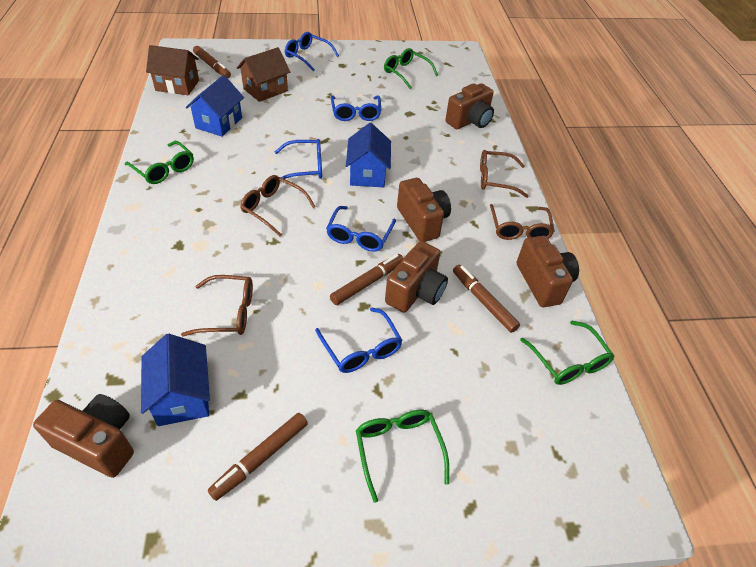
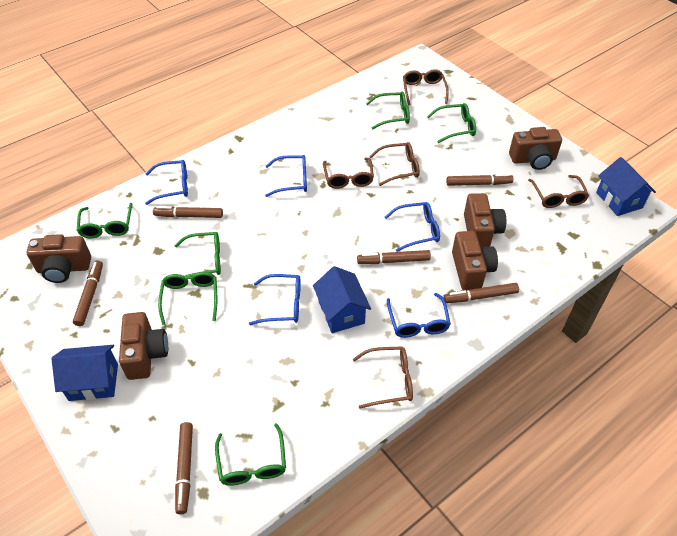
brown glasses: [181,275,253,336] [240,175,316,236] [480,150,529,198] [490,204,555,240] = 4 -> [323,158,374,189] [353,346,413,409] [369,142,420,186] [403,69,449,106] [528,175,589,208] = 5
brown house: [146,45,199,95] [237,47,290,102] = 2 -> none = 0
brown marker: [193,46,231,78] [208,413,308,501] [330,254,403,305] [453,265,520,333] = 4 -> [73,260,103,326] [153,206,223,218] [175,422,193,514] [357,250,431,264] [443,283,519,303] [446,174,514,186] = 6
green glasses: [125,141,194,184] [356,410,449,503] [384,48,438,89] [520,321,614,385] = 4 -> [77,203,132,238] [158,272,217,325] [175,232,221,277] [215,423,286,486] [366,92,410,129] [427,103,476,143] = 6

